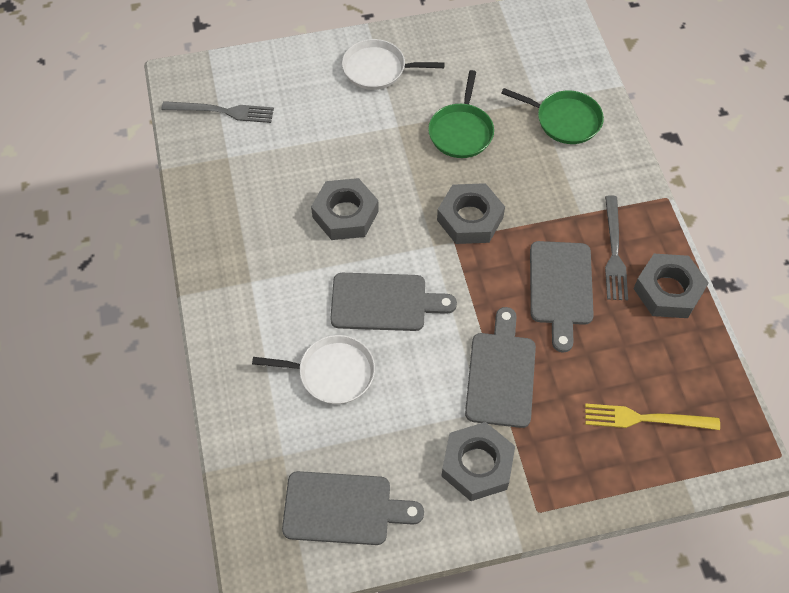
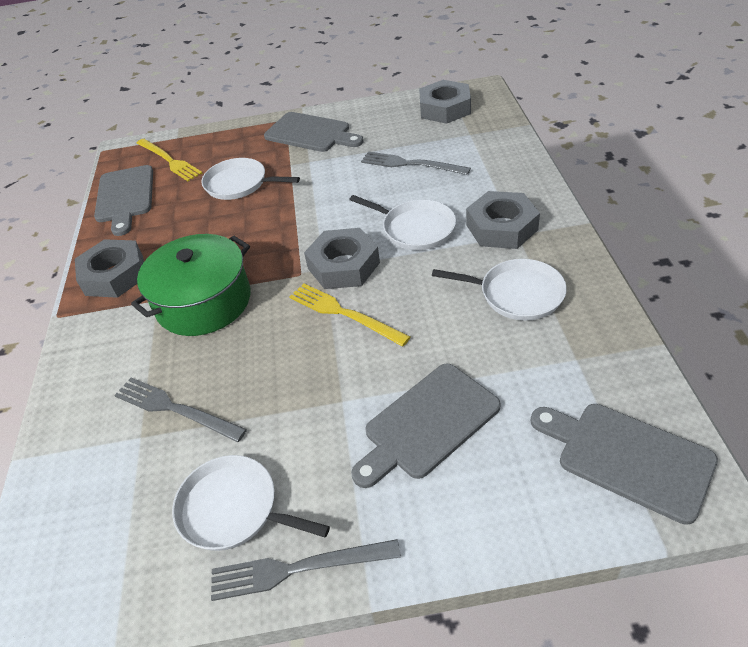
green pan: [428,70,494,158] [501,88,604,144] = 2 -> none = 0
green pot: none = 0 -> [131,234,251,336] = 1
grey fork: [161,101,274,123] [605,195,628,300] = 2 -> [114,378,247,442] [211,539,401,601] [361,151,471,175] = 3
white pan: [252,335,375,404] [342,39,445,90] = 2 -> [172,455,330,551] [201,158,300,200] [349,195,456,250] [432,259,567,321] = 4
yellow fork: [585,404,720,430] = 1 -> [136,139,202,181] [289,283,410,347] = 2

